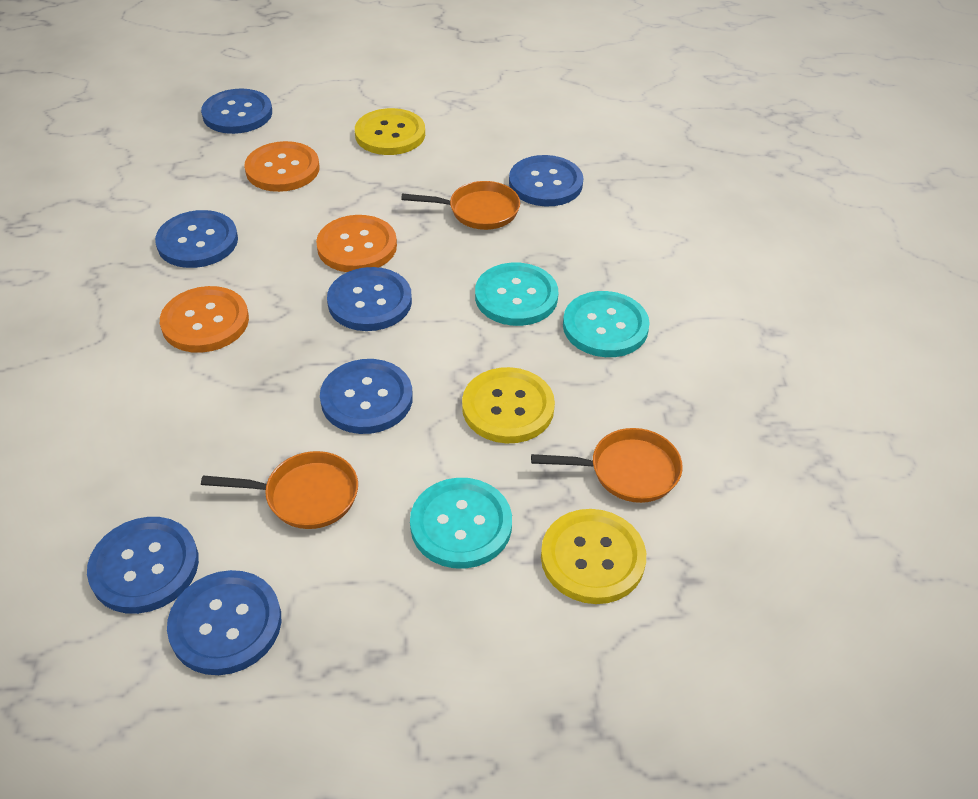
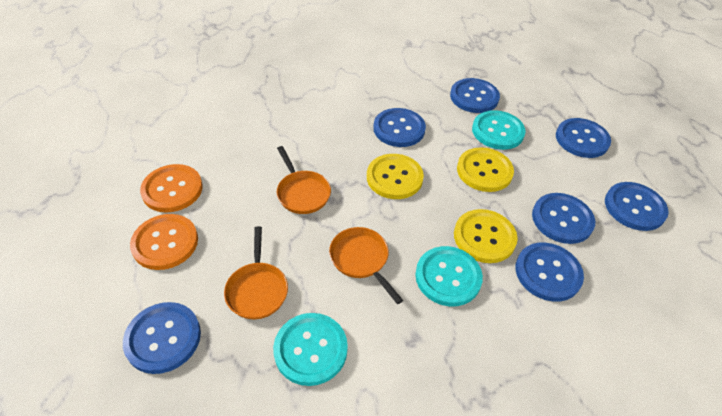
orange button: [160,286,249,353] [244,141,320,192] [316,215,397,272] = 3 -> [130,214,198,270] [140,164,203,213] = 2

